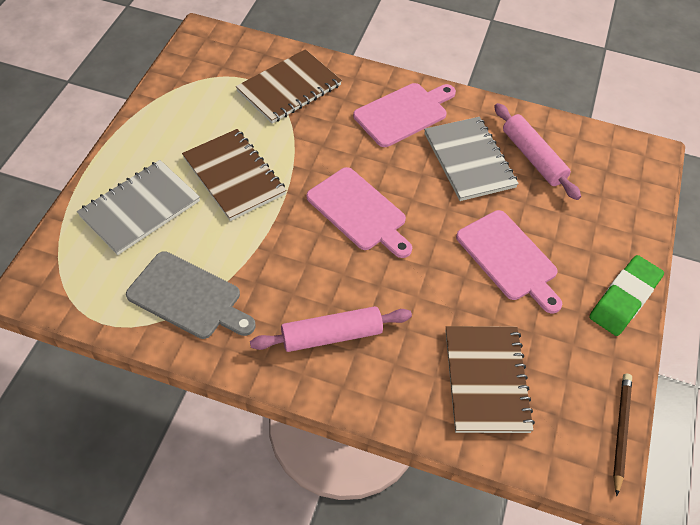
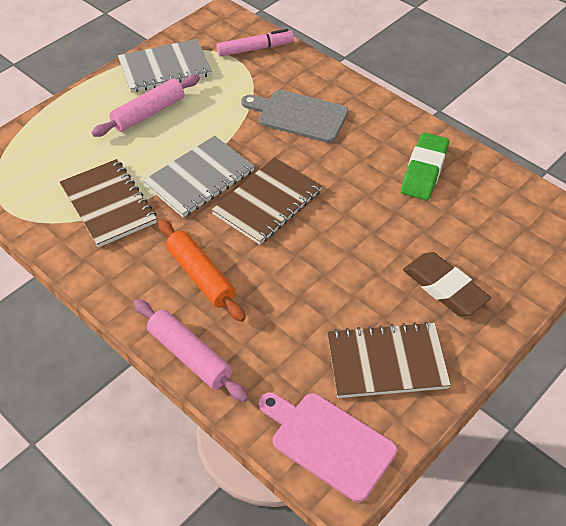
brown eraser: none = 0 -> [403,252,491,316] = 1
brown pencil: [613,374,632,496] = 1 -> none = 0
orange rolling pin: none = 0 -> [158,219,246,322] = 1
pink cutting board: [307,167,412,258] [353,83,456,147] [456,210,562,313] = 3 -> [259,392,397,502] = 1
pink marker: none = 0 -> [216,29,294,57] = 1

